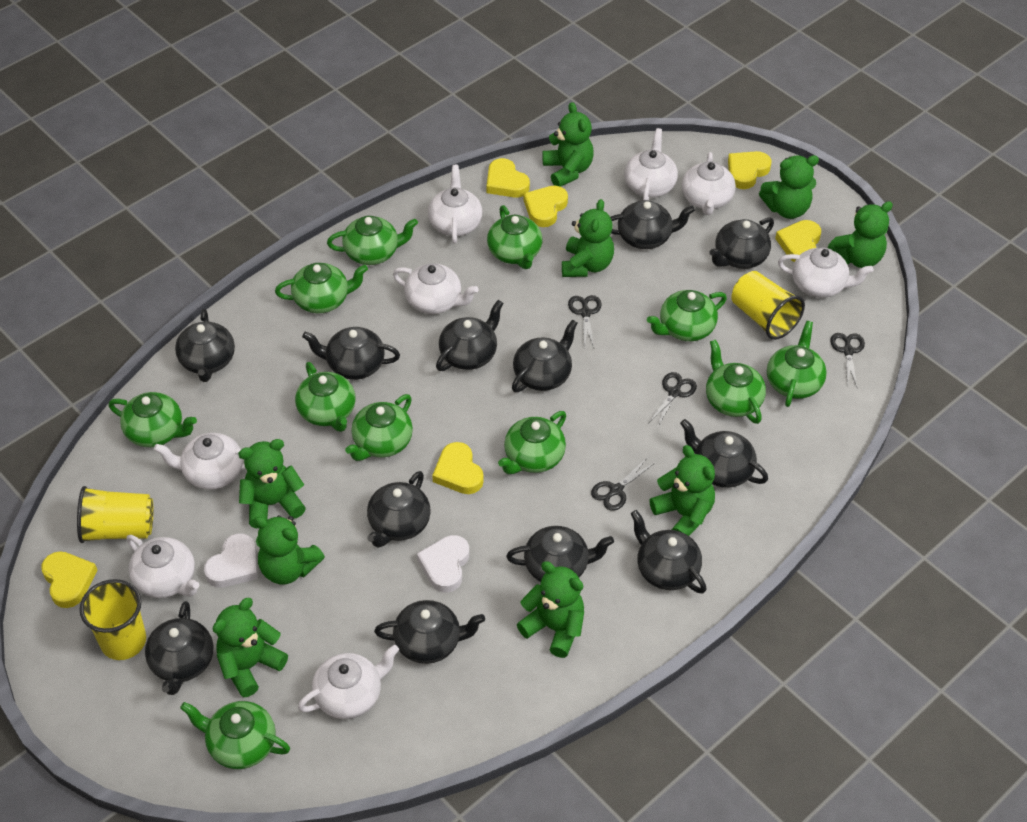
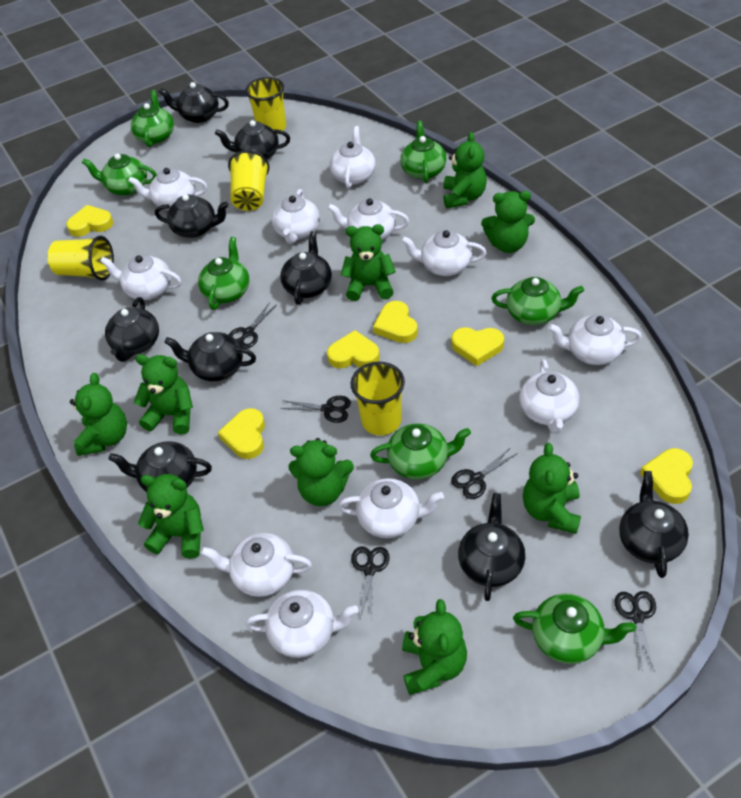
black scissors: [568,295,602,348] [591,458,655,511] [649,372,697,428] [830,333,865,388] = 4 -> [229,302,277,349] [280,396,351,423] [351,546,390,619] [451,447,518,499] [614,591,656,672] = 5
black teapot: [145,601,213,695] [175,309,235,382] [302,327,400,380] [367,471,431,548] [374,600,485,664] [436,300,503,371] [506,526,614,582] [512,320,578,392] [610,200,695,249] [631,510,706,593] [680,419,768,488] [709,217,774,269] = 12 -> [105,297,159,362] [108,441,212,492] [155,194,229,238] [159,82,229,123] [164,332,256,381] [215,120,290,159] [280,231,332,305] [458,493,525,601] [619,471,689,578] = 9
green teapot: [109,392,197,447] [180,701,290,769] [275,263,368,313] [295,362,356,432] [327,216,418,265] [345,394,413,461] [487,205,542,269] [498,411,566,474] [647,290,727,341] [706,340,766,424] [767,321,827,407] = 11 -> [82,153,157,196] [131,90,174,147] [198,237,249,310] [370,423,471,480] [400,121,446,183] [491,277,584,325] [513,594,636,664] = 7
white heart: [204,533,258,587] [417,535,469,593] = 2 -> none = 0
white teapot: [126,535,199,598] [154,433,246,490] [298,645,399,719] [393,263,479,314] [428,165,483,244] [624,128,678,200] [682,152,736,215] [778,247,873,298] = 8 -> [100,255,182,300] [128,168,207,210] [200,533,312,597] [246,589,358,658] [272,189,320,244] [327,198,409,240] [330,126,375,189] [338,478,444,538] [401,230,487,276] [519,359,580,434] [548,315,642,365] = 11
yellow cup: [77,486,153,543] [79,579,146,660] [732,271,805,340] = 3 -> [47,236,114,281] [228,150,269,211] [245,77,286,134] [351,362,405,436] = 4

